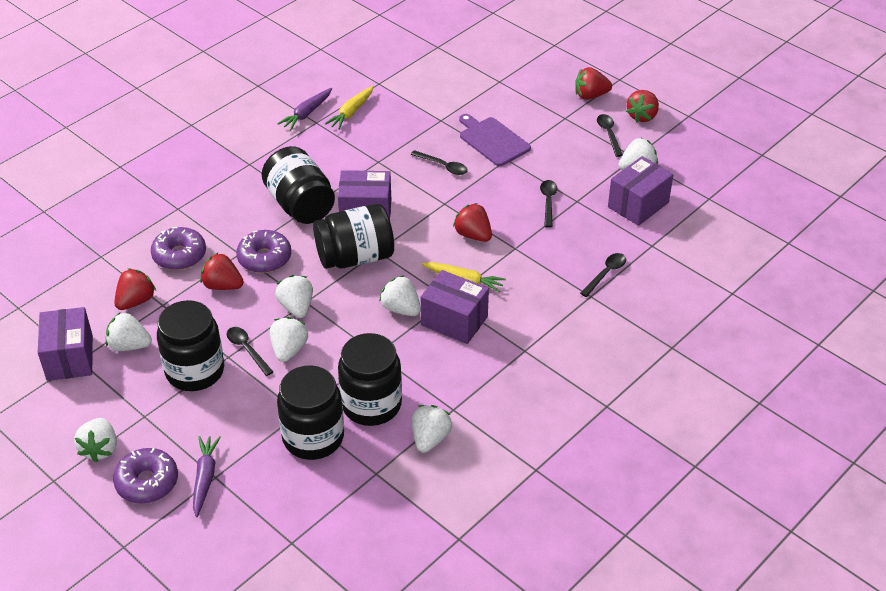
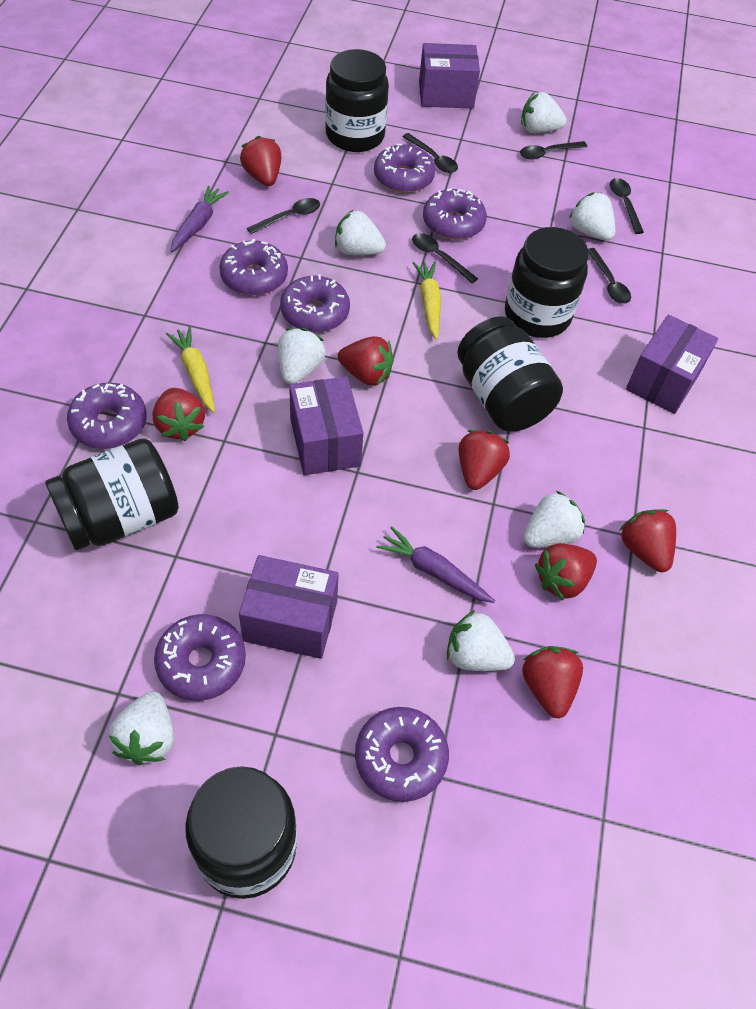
black spoon: [227,327,273,376] [411,150,468,175] [540,180,558,228] [580,253,626,297] [597,114,623,157] = 5 -> [247,198,320,234] [402,133,458,173] [412,233,478,283] [520,141,587,160] [588,248,631,304] [610,178,644,234] = 6
purple cutting board: [459,114,531,166] = 1 -> none = 0
purple donut: [113,448,178,504] [151,227,206,270] [236,230,291,273] = 3 -> [67,383,147,449] [154,614,246,701] [219,239,288,295] [280,274,350,333] [355,707,449,802] [374,144,435,193] [423,188,487,240] = 7
red strawberry: [114,269,156,310] [200,253,244,290] [453,203,492,242] [575,67,612,100] [626,90,659,122] = 5 -> [152,388,205,441] [240,136,281,186] [338,336,394,386] [459,430,510,490] [522,646,583,718] [535,543,597,600] [620,509,676,572] = 7

